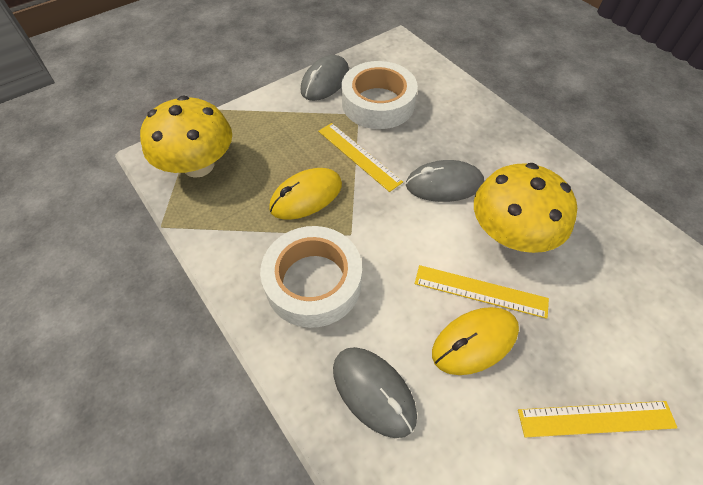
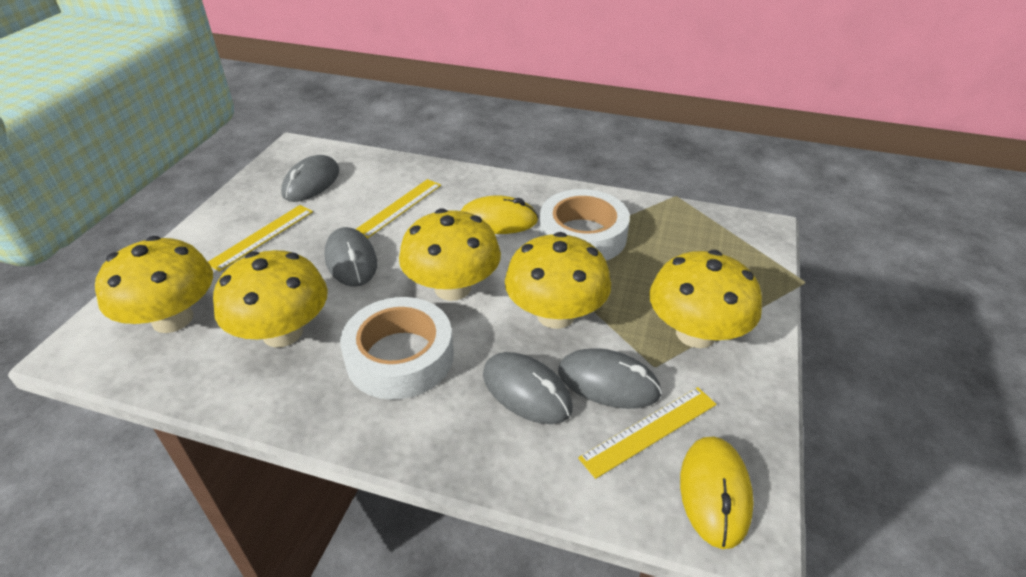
grey mouse: [301,55,349,101] [333,347,417,438] [406,160,484,202] = 3 -> [281,155,339,202] [324,227,377,287] [483,352,573,424] [558,348,662,409] = 4
yellow mushroom: [140,96,232,178] [474,163,577,253] = 2 -> [95,236,213,333] [213,250,328,347] [399,208,501,301] [505,232,611,329] [649,250,762,348] = 5

